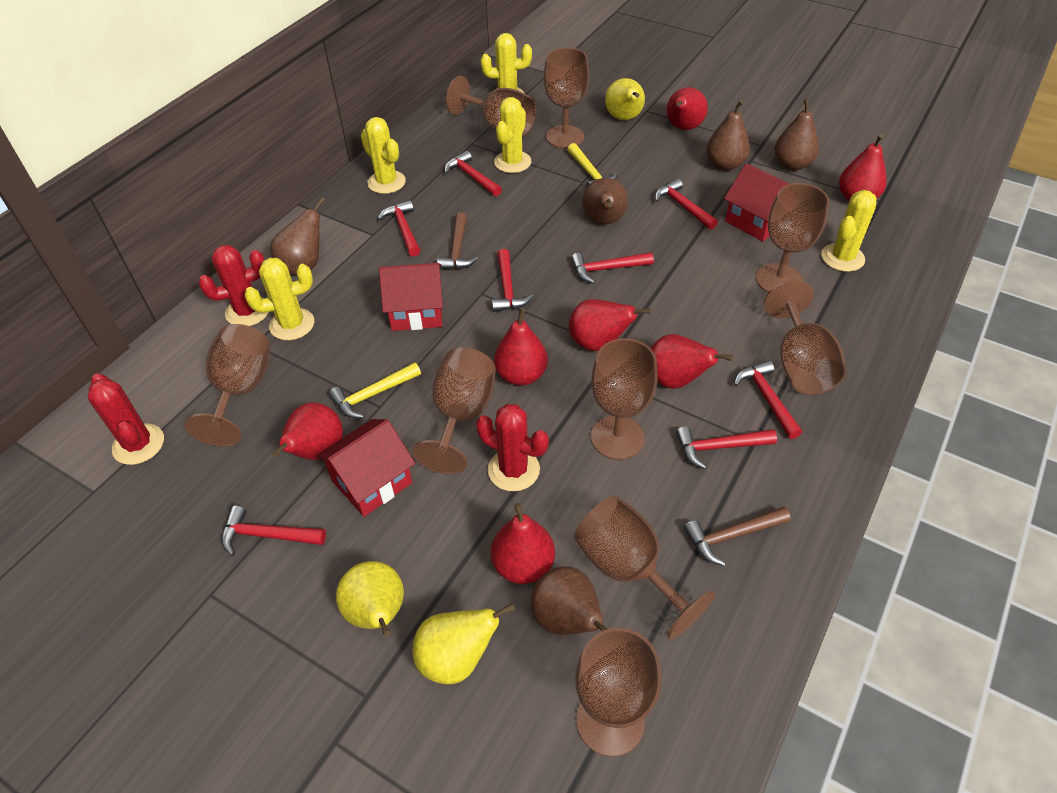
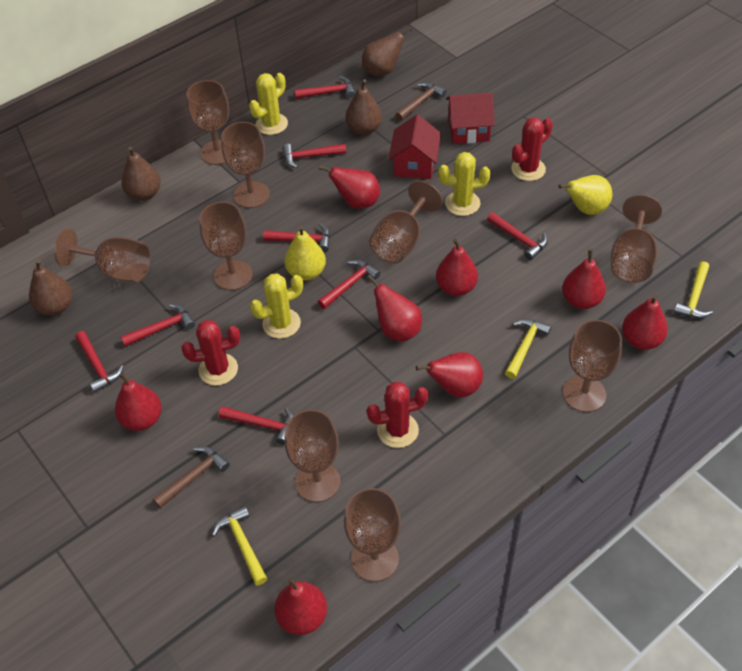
brown pear: [270,197,325,275] [531,566,607,635] [582,178,628,224] [706,100,750,171] [774,98,819,171] = 5 -> [29,260,72,316] [121,147,161,201] [345,79,382,135] [362,26,412,77] = 4
red house: [316,419,415,517] [379,263,443,331] [724,163,788,241] = 3 -> [388,115,441,179] [446,93,495,144] = 2
red pear: [273,403,343,460] [491,503,555,584] [494,308,548,386] [569,299,651,351] [651,334,733,389] [667,87,708,130] [839,134,887,201] = 7 -> [115,372,162,431] [274,577,327,635] [318,165,380,209] [367,275,422,342] [416,352,483,398] [436,239,478,296] [562,249,606,309] [622,294,668,350] = 8
yellow cactus: [244,258,314,340] [361,117,406,194] [481,33,532,93] [494,97,531,173] [821,190,877,272] = 5 -> [249,73,288,135] [250,273,303,339] [438,152,491,216] = 3
yellow hammer: [329,362,421,418] [567,143,618,187] = 2 -> [212,505,268,585] [505,319,552,379] [673,261,713,318] = 3
yellow pear: [336,561,404,637] [412,603,515,684] [605,78,645,120] = 3 -> [284,226,326,281] [559,175,612,215] = 2

